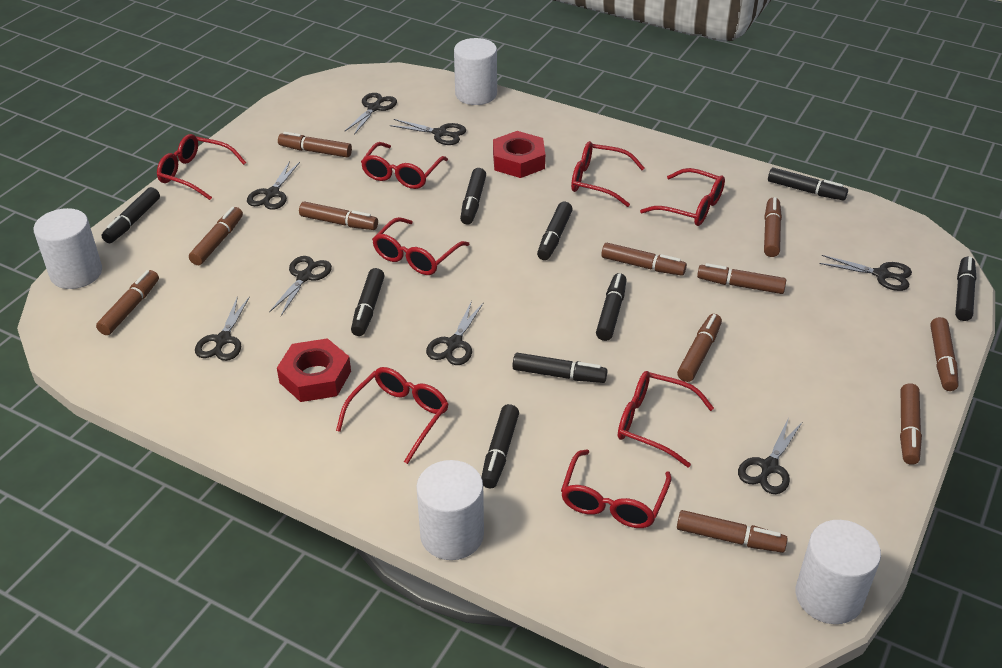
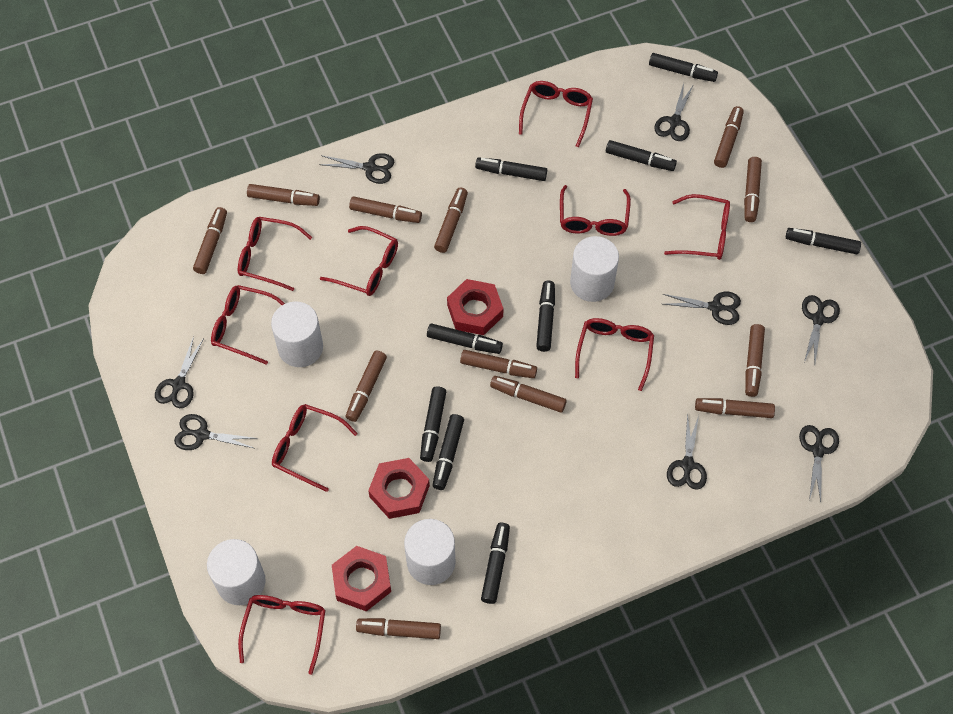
brown marker: [96,270,159,335] [189,207,243,265] [278,132,352,157] [299,202,378,230] [601,243,687,276] [677,314,722,382] [677,510,788,553] [697,263,786,294] [764,197,782,257] [900,383,922,465] [930,317,959,391] = 11 -> [193,207,227,274] [247,184,320,206] [346,351,387,422] [349,196,422,223] [356,618,441,639] [434,187,468,253] [460,350,537,378] [490,376,567,413] [695,398,775,418] [714,106,744,168] [744,157,762,222] [745,324,765,397] = 12
red glasses: [157,134,246,200] [336,367,448,464] [361,142,448,189] [372,217,470,275] [561,449,671,528] [571,141,644,207] [618,371,714,468] [640,168,725,226] = 8 -> [211,285,285,365] [238,217,312,291] [238,595,326,675] [272,404,358,492] [320,226,398,296] [519,81,593,147] [560,185,631,236] [575,318,654,391] [664,194,730,260] = 9
red nut: [277,338,351,402] [493,131,545,178] = 2 -> [332,546,391,611] [368,458,430,519] [447,279,504,335] = 3

